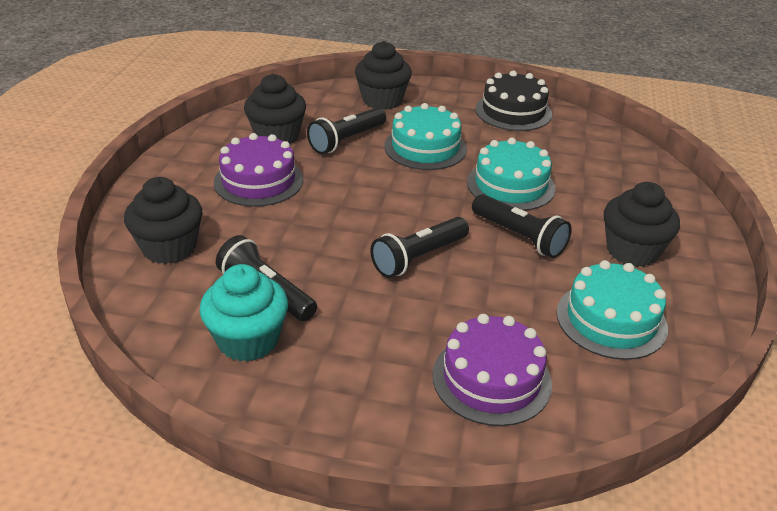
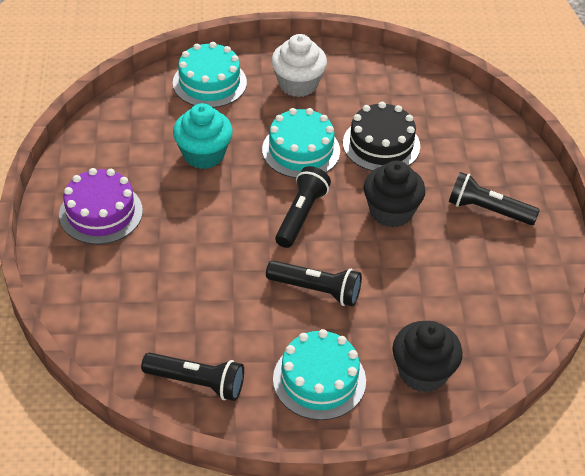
black cupcake: [124,177,203,264] [244,74,306,144] [355,41,412,110] [604,182,680,267] = 4 -> [363,161,426,228] [393,321,463,392] = 2
purple cake: [214,133,303,207] [433,314,552,426] = 2 -> [59,168,143,245] = 1
white cupcake: none = 0 -> [271,34,327,97] = 1

